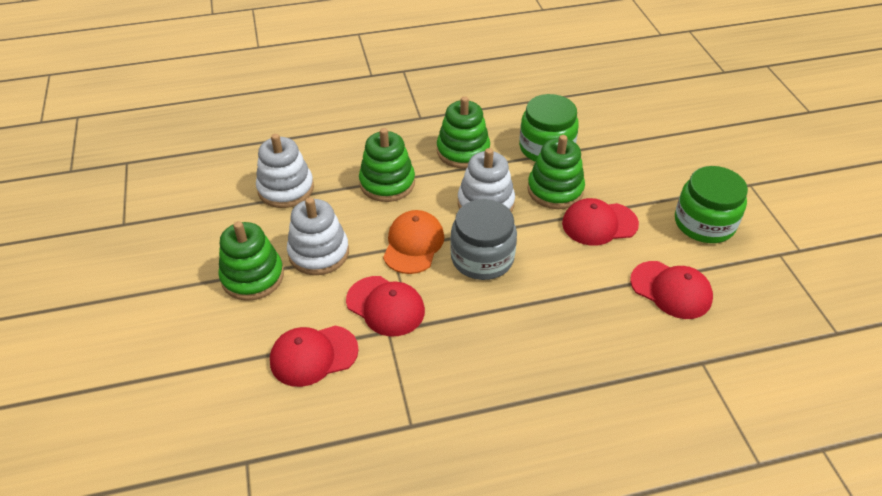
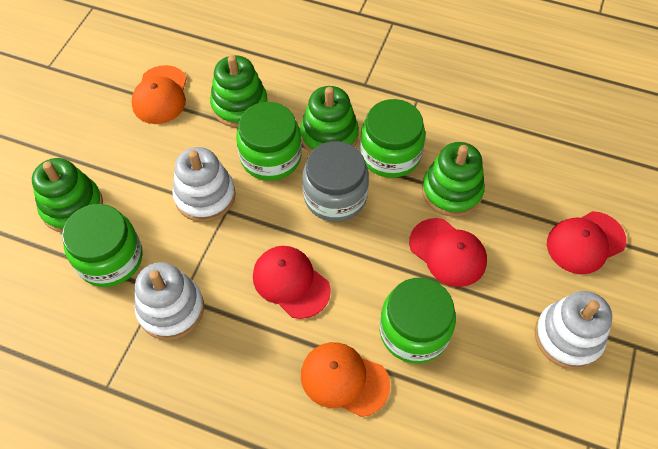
green jar: [519,94,579,162] [675,166,748,243] = 2 -> [62,204,143,287] [236,102,302,181] [360,99,425,178] [380,278,456,364] = 4
orange cap: [383,210,444,274] = 1 -> [131,65,187,124] [301,342,390,417] = 2
red cap: [270,326,359,387] [346,276,425,336] [562,198,639,246] [630,261,713,319] = 4 -> [253,246,331,319] [409,218,487,287] [547,211,626,274] = 3

